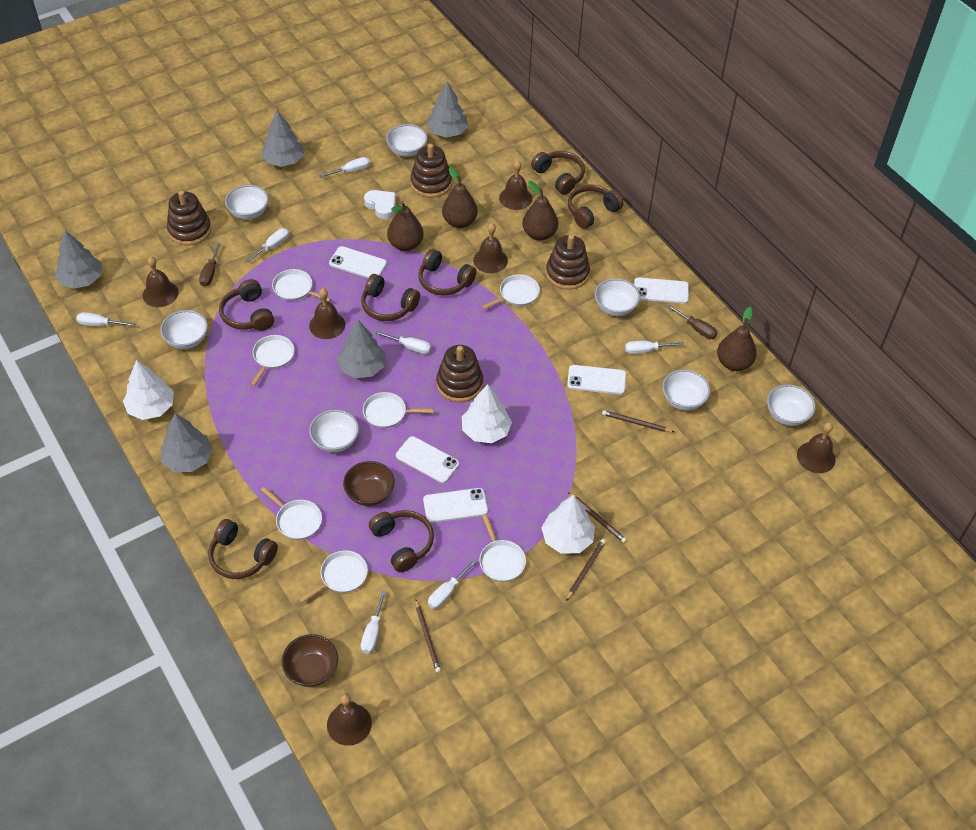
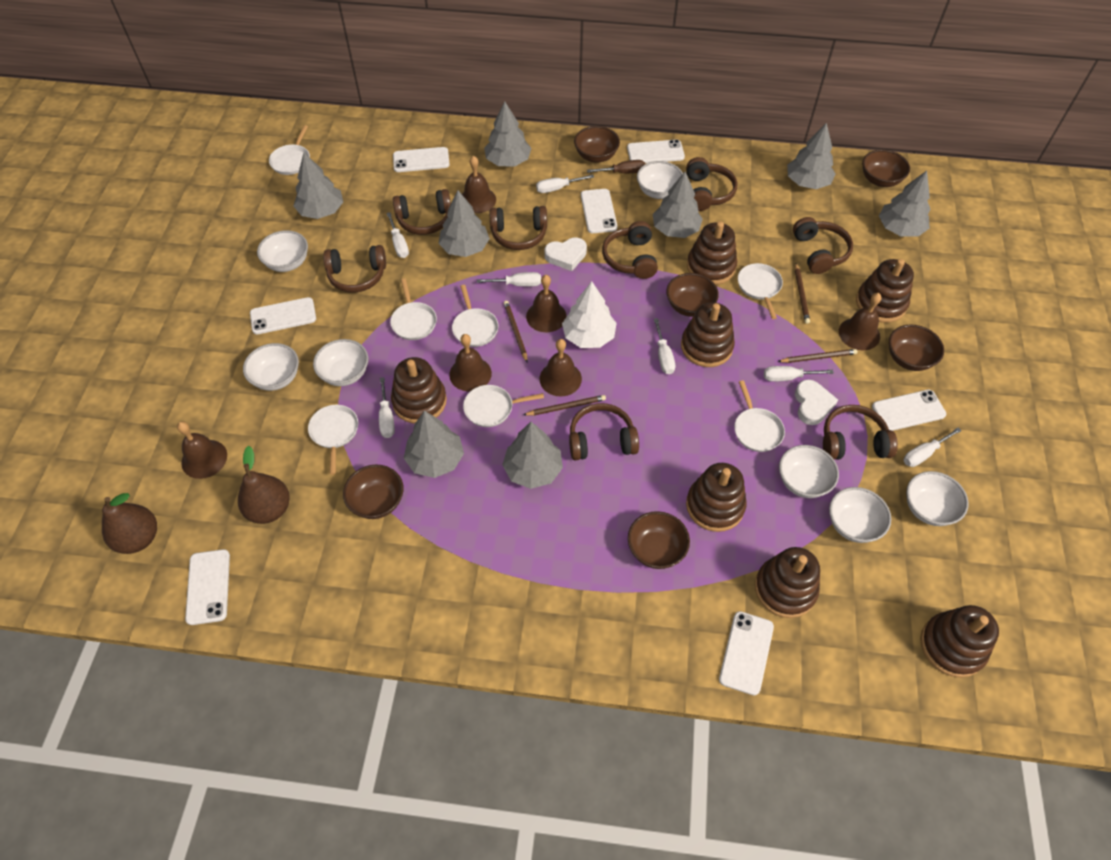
brown bowl: [282,634,338,687] [343,461,395,506] = 2 -> [343,465,404,519] [574,126,620,162] [628,511,690,569] [666,273,719,317] [862,150,910,187] [889,325,944,371] = 6
brown headphones: [208,519,278,579] [219,279,274,331] [361,274,420,321] [369,510,434,572] [418,249,477,296] [531,151,585,195] [568,185,623,229] = 7 -> [323,245,386,293] [393,189,451,235] [490,206,547,250] [569,403,639,460] [602,221,658,279] [686,157,737,211] [793,217,853,274] [823,405,898,460] = 8
brown pear: [387,201,424,251] [442,167,478,228] [522,181,558,241] [717,307,757,371] = 4 -> [102,493,157,554] [238,446,290,524] = 2
brown screwdriver: [199,243,221,287] [667,305,717,339] = 2 -> [587,160,645,174] = 1
brown stacking toy: [167,190,211,246] [410,144,452,198] [436,345,483,402] [546,235,590,290] = 4 -> [391,357,447,424] [681,302,735,367] [686,463,746,532] [687,221,737,285] [755,547,820,618] [856,259,914,323] [920,605,999,678] = 7
grey tree: [55,230,102,289] [161,413,213,472] [261,110,304,167] [337,320,386,378] [426,82,468,137] = 5 -> [293,153,343,219] [404,410,464,478] [439,190,490,257] [484,101,531,166] [502,422,563,489] [653,172,703,238] [787,123,836,189] [879,171,930,237] = 8
white heart: [364,190,396,219] = 1 -> [544,238,587,271] [795,379,838,425] = 2
white phone: [329,246,387,278] [396,436,459,483] [423,488,488,523] [567,365,626,394] [634,277,689,304] = 5 -> [185,549,230,625] [250,297,316,335] [393,147,450,172] [581,189,617,233] [627,139,685,163] [719,611,774,695] [872,390,946,431] = 7
white tree: [123,360,174,420] [462,384,512,443] [541,495,595,554] = 3 -> [562,282,617,348] = 1

